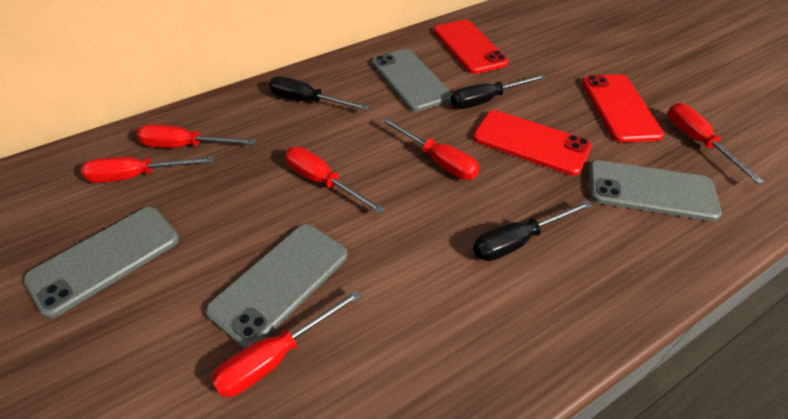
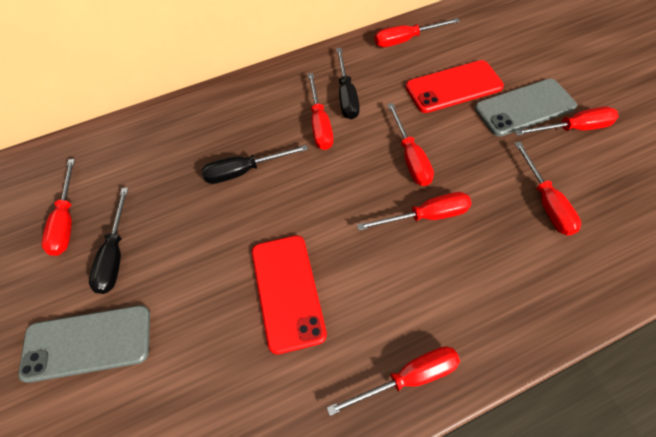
grey phone: [23,207,179,318] [206,224,348,348] [372,49,452,112] [589,160,722,221] = 4 -> [18,305,150,383] [475,79,577,137] = 2
red phone: [434,20,509,74] [473,110,592,176] [582,74,665,143] = 3 -> [252,235,327,354] [406,60,504,113] = 2
red screwdriver: [81,157,214,183] [137,124,256,148] [211,289,362,397] [285,146,385,214] [381,118,479,180] [668,103,764,184] = 6 -> [42,159,75,256] [308,73,333,150] [327,346,460,416] [357,192,472,231] [375,18,460,47] [387,103,434,186] [514,142,581,236] [515,107,618,136] = 8

